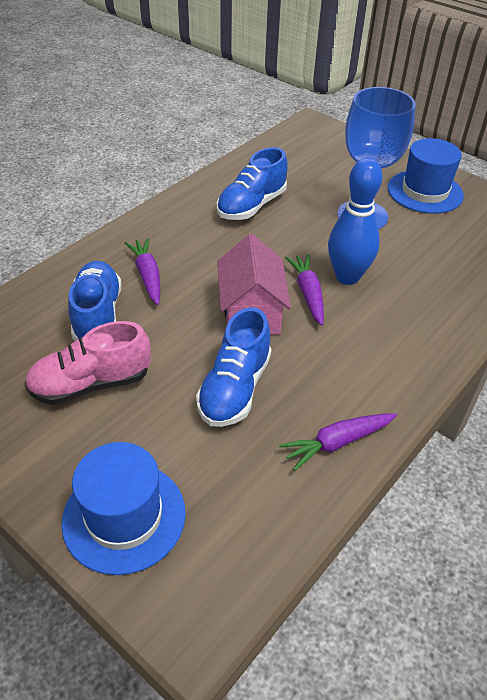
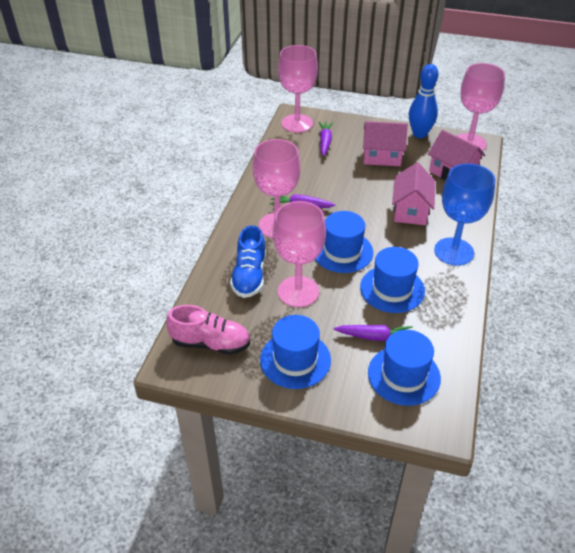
blue hat: [61,442,186,575] [388,138,464,214] = 2 -> [260,315,331,389] [315,211,373,273] [360,247,425,313] [368,330,441,406] = 4
blue shoe: [68,261,122,341] [196,307,272,427] [217,147,288,220] = 3 -> [230,225,266,298] = 1
pink goblet: none = 0 -> [253,139,300,238] [273,201,326,307] [278,45,318,133] [457,63,505,151] = 4
pink house: [217,234,291,335] = 1 -> [363,121,408,166] [392,162,435,225] [428,130,485,181] = 3

